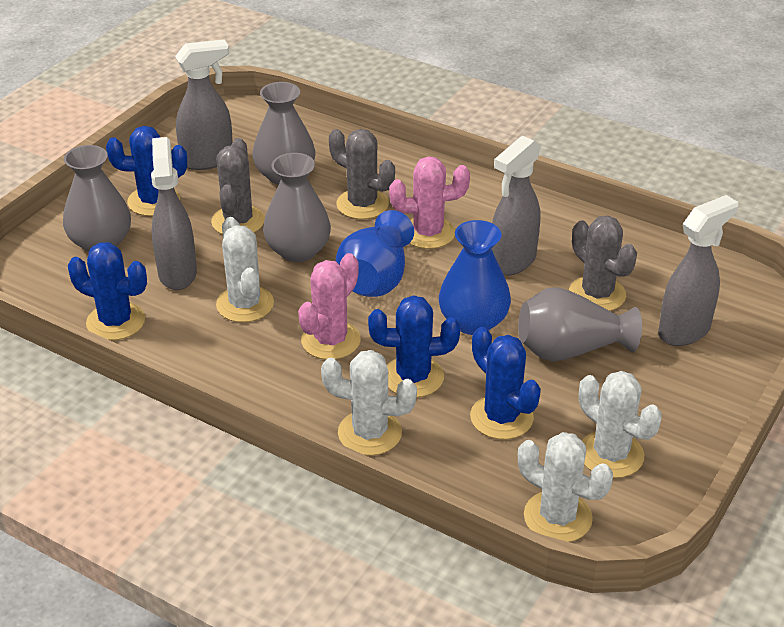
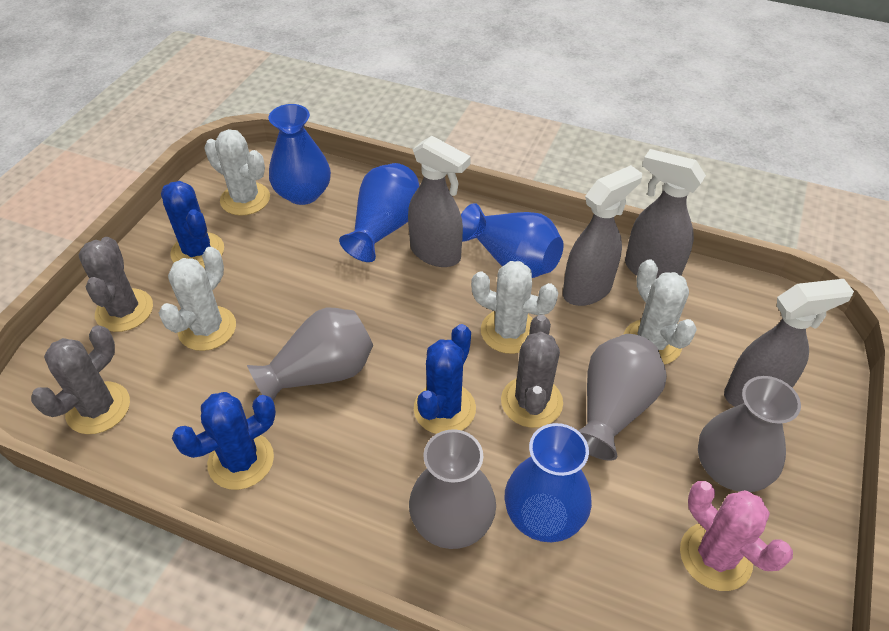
blue cactus: [68,242,147,340] [106,126,187,216] [368,295,460,398] [470,327,541,439] = 4 -> [161,181,224,268] [172,392,276,490] [414,324,476,434] = 3
blue vase: [336,210,414,297] [439,220,511,335] = 2 -> [269,104,331,205] [339,163,419,262] [461,203,564,278] [505,423,592,542] = 4
pink cactus: [298,253,361,360] [389,156,470,249] = 2 -> [680,481,793,591] = 1

